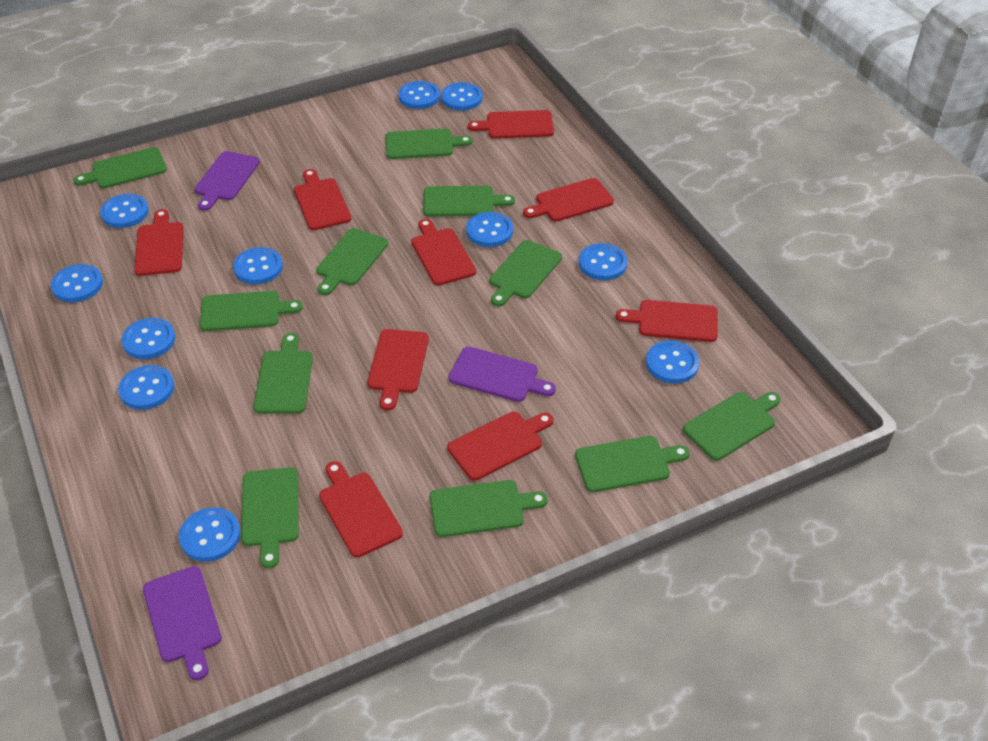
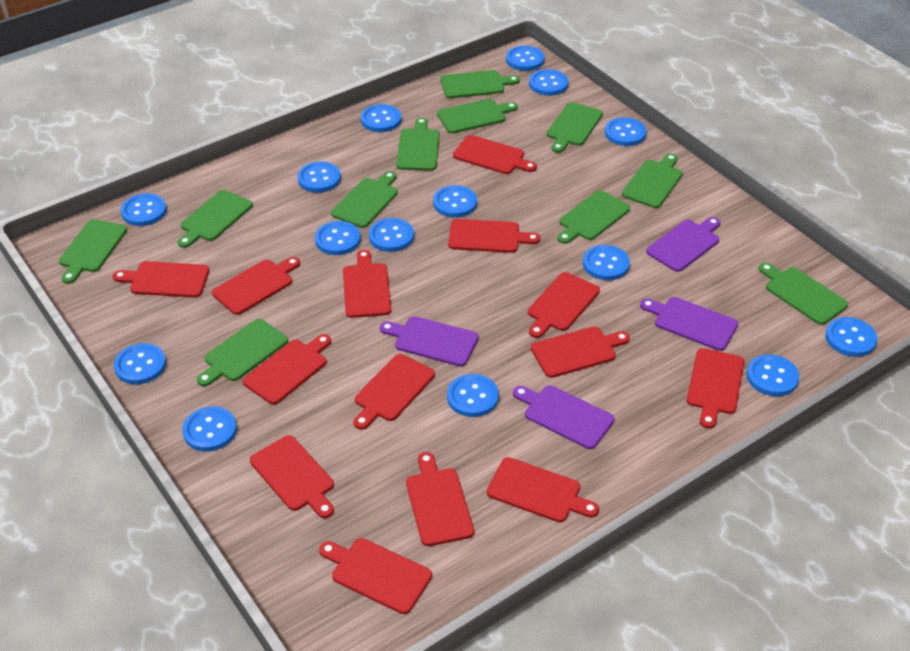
blue button: [51,264,103,303] [100,194,149,228] [118,365,174,410] [122,318,176,359] [179,507,241,562] [233,247,283,285] [398,81,440,109] [441,82,483,111] [466,212,513,247] [579,243,627,281] [646,341,699,384] = 11 -> [114,343,166,385] [121,193,167,226] [182,406,237,451] [297,161,341,193] [315,221,361,255] [361,104,401,132] [369,218,414,252] [433,185,477,218] [447,374,499,417] [506,46,544,71] [529,69,568,96] [583,245,630,280] [605,117,646,146] [747,354,799,396] [825,317,877,357] = 15
purple cutting board: [143,566,222,680] [194,151,260,211] [448,346,556,402] = 3 -> [380,316,479,366] [513,385,614,449] [640,297,738,351] [646,217,720,272] = 4
red cutting board: [134,209,184,276] [294,169,351,230] [319,461,403,557] [368,329,429,410] [411,219,476,285] [447,412,553,481] [468,110,554,139] [523,178,614,222] [616,300,718,342] = 9 -> [113,261,209,298] [212,257,300,315] [243,334,331,404] [250,435,334,518] [319,538,432,614] [343,250,391,318] [354,354,435,429] [406,452,474,546] [448,219,540,253] [453,135,537,174] [487,457,599,522] [528,272,600,338] [531,326,630,378] [687,348,744,429] = 14

